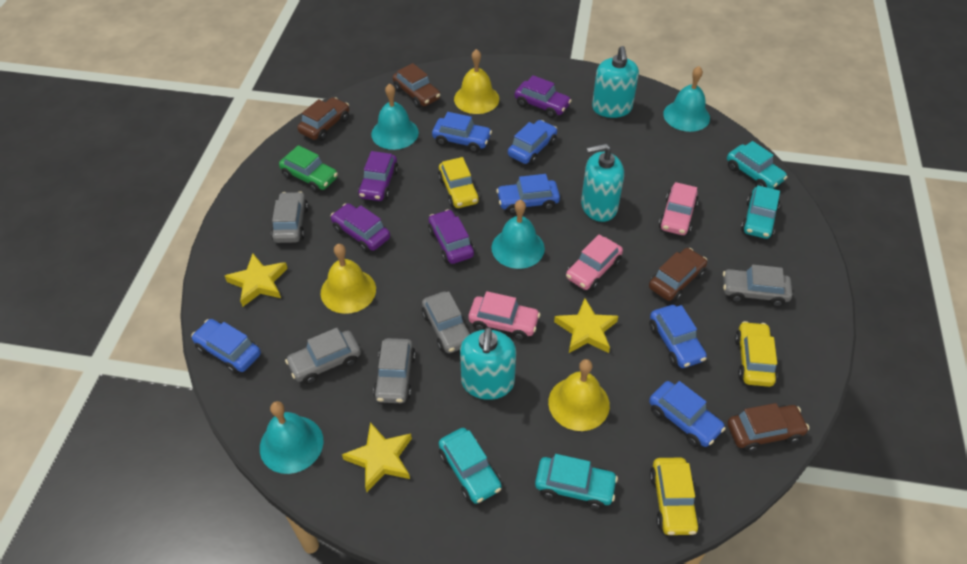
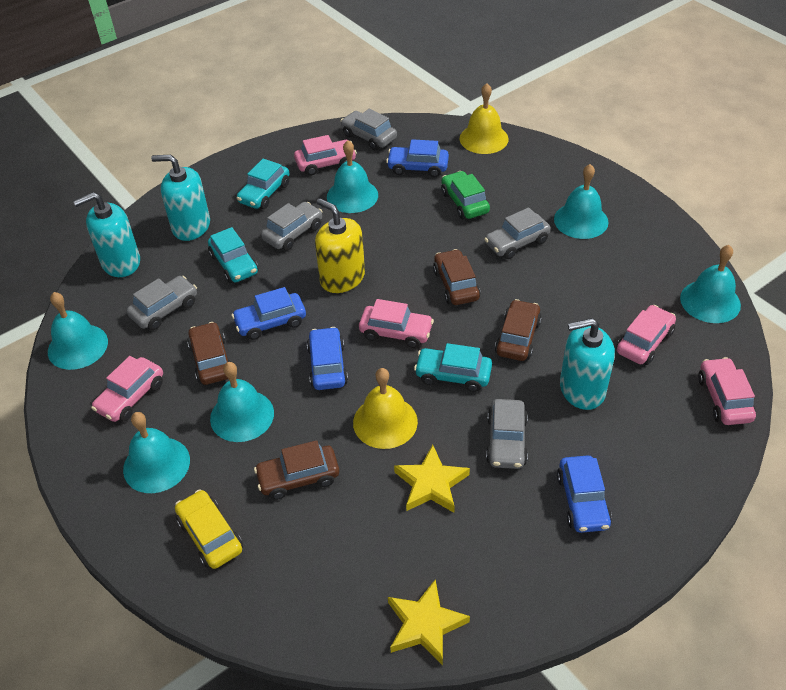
blue car: [191,319,261,374] [432,112,492,153] [496,174,560,214] [508,120,557,165] [649,305,707,368] [649,381,726,447] = 6 -> [232,287,306,340] [307,327,348,390] [386,139,449,177] [557,455,612,533] = 4
pink car: [468,291,540,340] [566,235,623,291] [659,182,698,235] = 3 -> [91,356,163,422] [294,135,357,176] [359,299,434,348] [616,305,676,365] [698,357,756,425] = 5
purple car: [330,203,390,252] [358,151,399,201] [428,209,475,264] [515,75,572,118] = 4 -> none = 0
turquoise bell: [260,401,324,474] [371,83,419,150] [492,200,545,269] [663,66,710,132] = 4 -> [48,292,108,370] [123,412,190,493] [210,362,274,442] [327,140,378,213] [554,164,608,239] [680,245,741,323] = 6
turquoise car: [439,428,502,504] [535,454,618,509] [727,141,787,189] [741,185,780,239] = 4 -> [208,227,259,283] [237,159,290,209] [414,343,492,392] = 3
yellow bell: [321,244,376,314] [454,49,499,114] [548,359,610,431] = 3 -> [353,368,418,449] [460,83,509,154] = 2
yellow car: [438,157,480,208] [650,458,700,535] [735,321,777,387] = 3 -> [175,489,243,569] = 1
yellow soap dispenser: none = 0 -> [315,198,365,293] = 1
yellow star: [225,253,288,307] [342,422,412,492] [554,298,618,353] = 3 -> [388,579,470,665] [394,445,470,513] = 2

